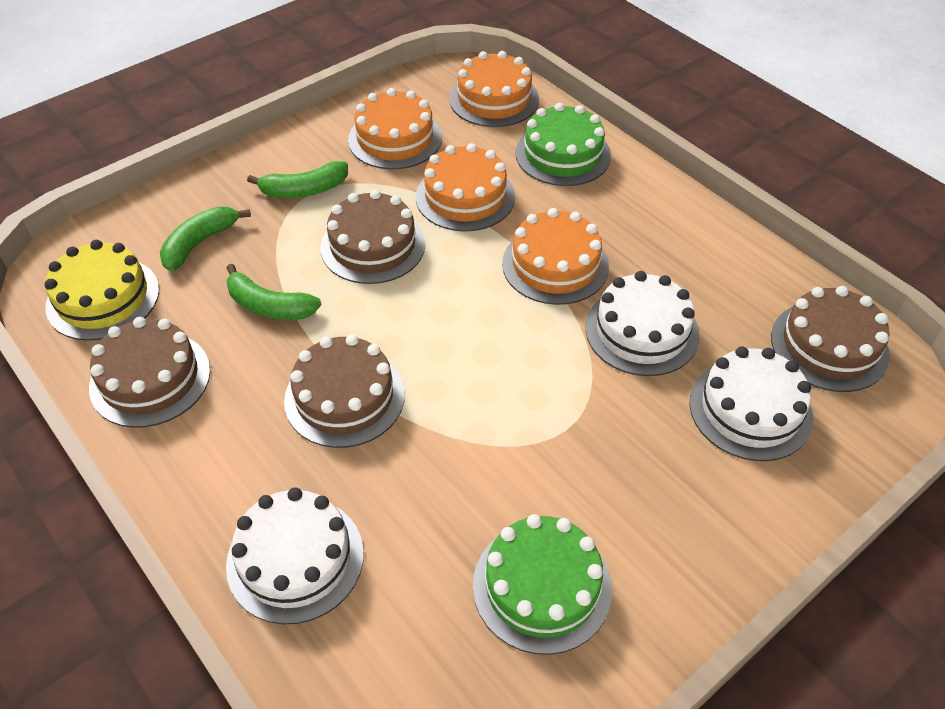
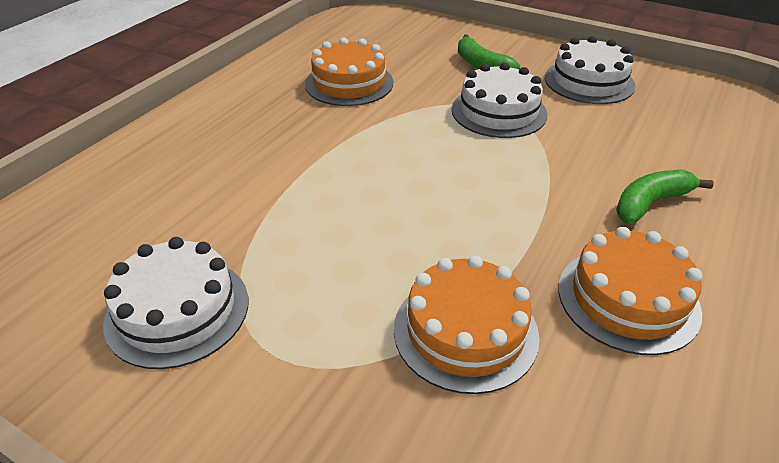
brown cake: [89,317,210,428] [284,334,405,448] [320,190,425,284] [771,286,890,392] = 4 -> none = 0
green banana: [160,207,251,271] [226,264,322,320] [247,161,348,198] = 3 -> [458,34,520,70] [616,169,714,224] = 2
green cake: [473,514,612,655] [515,103,611,186] = 2 -> none = 0
orange cake: [348,88,442,169] [416,143,515,232] [449,51,539,127] [502,208,609,305] = 4 -> [305,38,393,106] [394,255,540,394] [558,227,702,355] = 3
yellow cake: [45,240,159,341] = 1 -> none = 0

